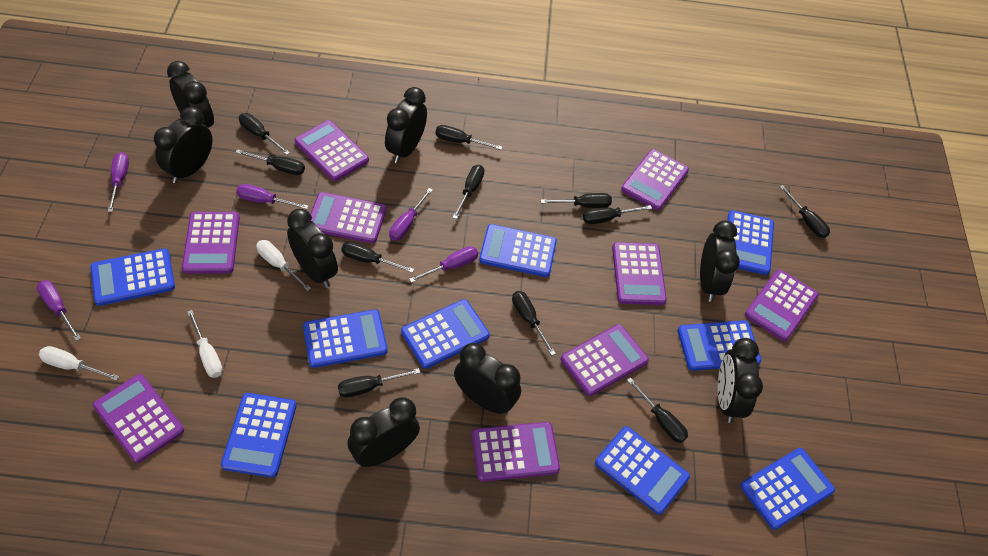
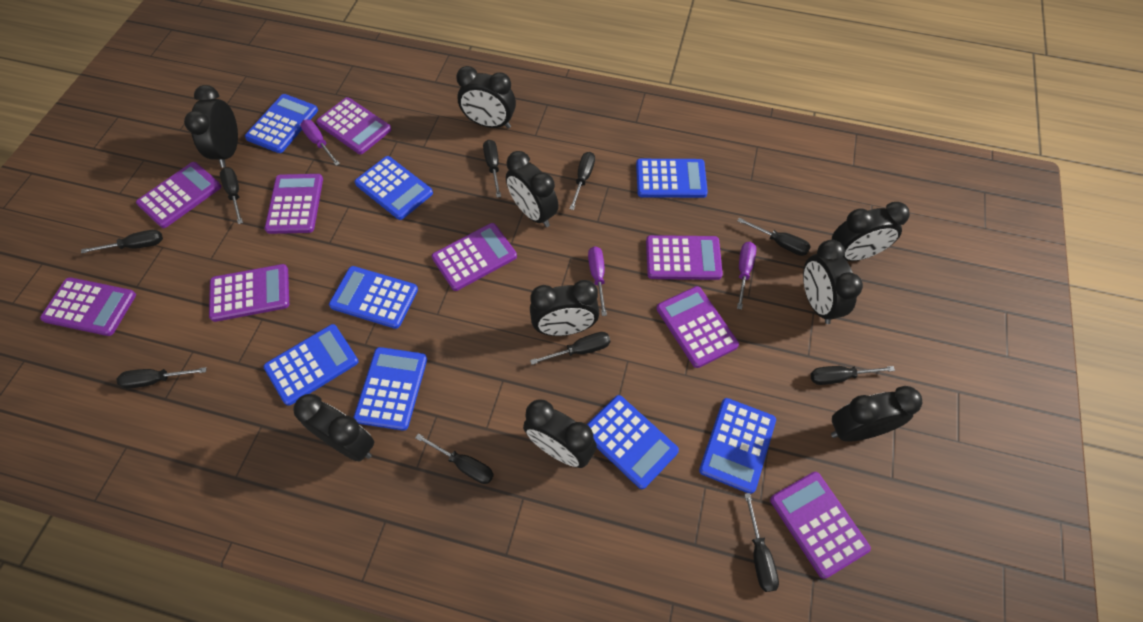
black clock: [154,107,213,183] [167,61,214,128] [287,209,338,288] [347,397,420,467] [385,87,427,163] [454,343,521,415] [700,220,740,302] [718,338,763,423] = 8 -> [184,85,238,168] [293,394,374,462] [456,66,516,129] [506,151,559,227] [523,400,597,468] [530,280,600,336] [803,240,863,324] [831,386,923,441] [832,202,910,261] = 9
black screwdriver: [236,149,305,175] [239,113,290,155] [338,368,420,398] [341,241,414,273] [435,125,502,150] [452,165,484,219] [512,291,556,356] [541,193,612,208] [583,205,652,224] [627,377,688,443] [780,185,830,238] = 11 -> [81,230,163,253] [116,367,206,389] [220,167,243,224] [415,433,494,484] [483,140,501,198] [530,332,610,365] [569,152,595,210] [738,218,811,256] [744,493,779,592] [811,366,895,385] = 10
blue calculator: [90,248,175,306] [221,393,297,478] [303,309,388,368] [401,299,490,369] [479,224,557,277] [595,426,690,515] [677,320,762,371] [727,210,774,275] [740,448,835,530] = 9 -> [245,94,318,153] [264,324,358,406] [329,266,418,329] [353,347,427,431] [355,156,433,220] [586,395,679,489] [636,159,708,198] [699,398,776,494] = 8
purple screwdriver: [37,280,81,341] [108,152,129,212] [236,184,309,209] [389,188,433,241] [409,246,478,283] = 5 -> [300,120,340,166] [588,246,607,316] [737,242,756,310] = 3
white screwdriver: [39,346,119,381] [187,310,223,378] [256,240,311,291] = 3 -> none = 0

